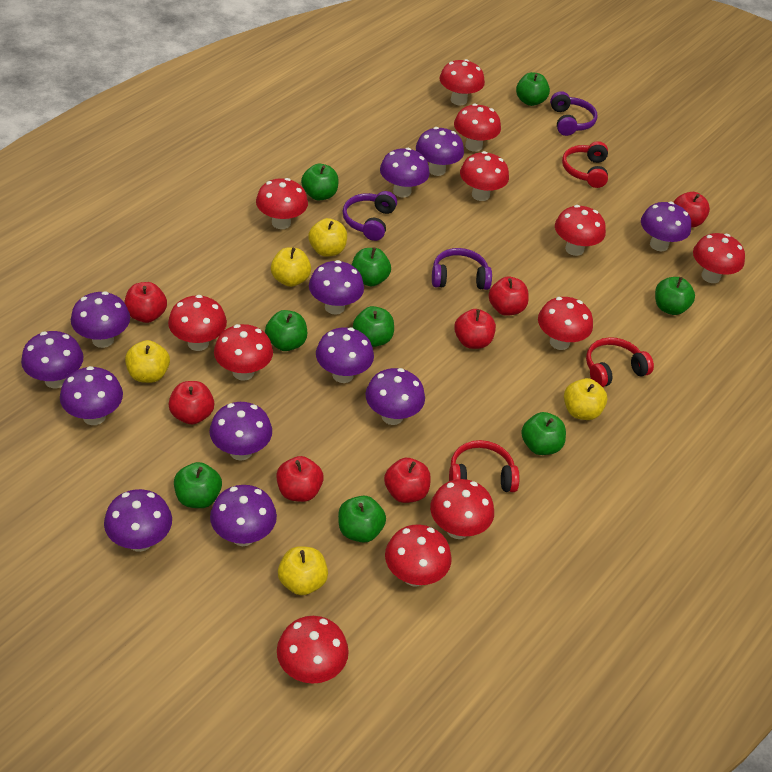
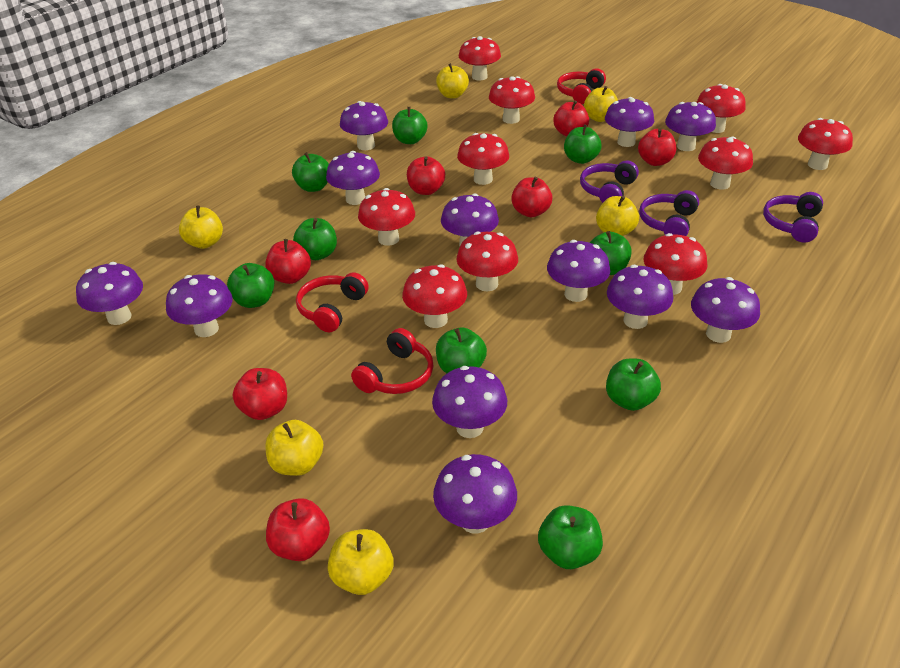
red mushroom: [168,295,227,351] [214,324,273,381] [256,178,308,229] [277,616,349,684] [385,524,452,587] [430,479,494,539] [439,59,485,105] [454,103,501,152] [460,151,509,201] [538,297,593,350] [555,205,606,256] [693,233,745,283] = 12 -> [358,188,415,246] [402,264,467,328] [456,232,518,291] [457,133,509,185] [459,36,501,80] [489,76,535,124] [643,233,707,295] [696,84,746,133] [698,136,753,190] [798,118,853,170] = 10
yellow apple: [125,340,170,383] [271,247,311,287] [278,546,328,595] [308,218,347,257] [564,378,607,420] = 5 -> [179,206,223,249] [265,420,323,476] [328,529,393,595] [436,63,469,98] [584,86,618,122] [596,196,639,236] = 6

